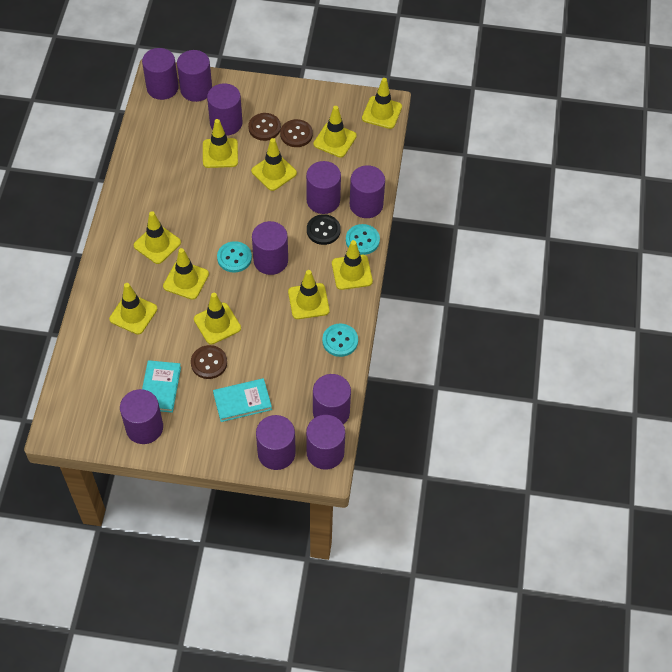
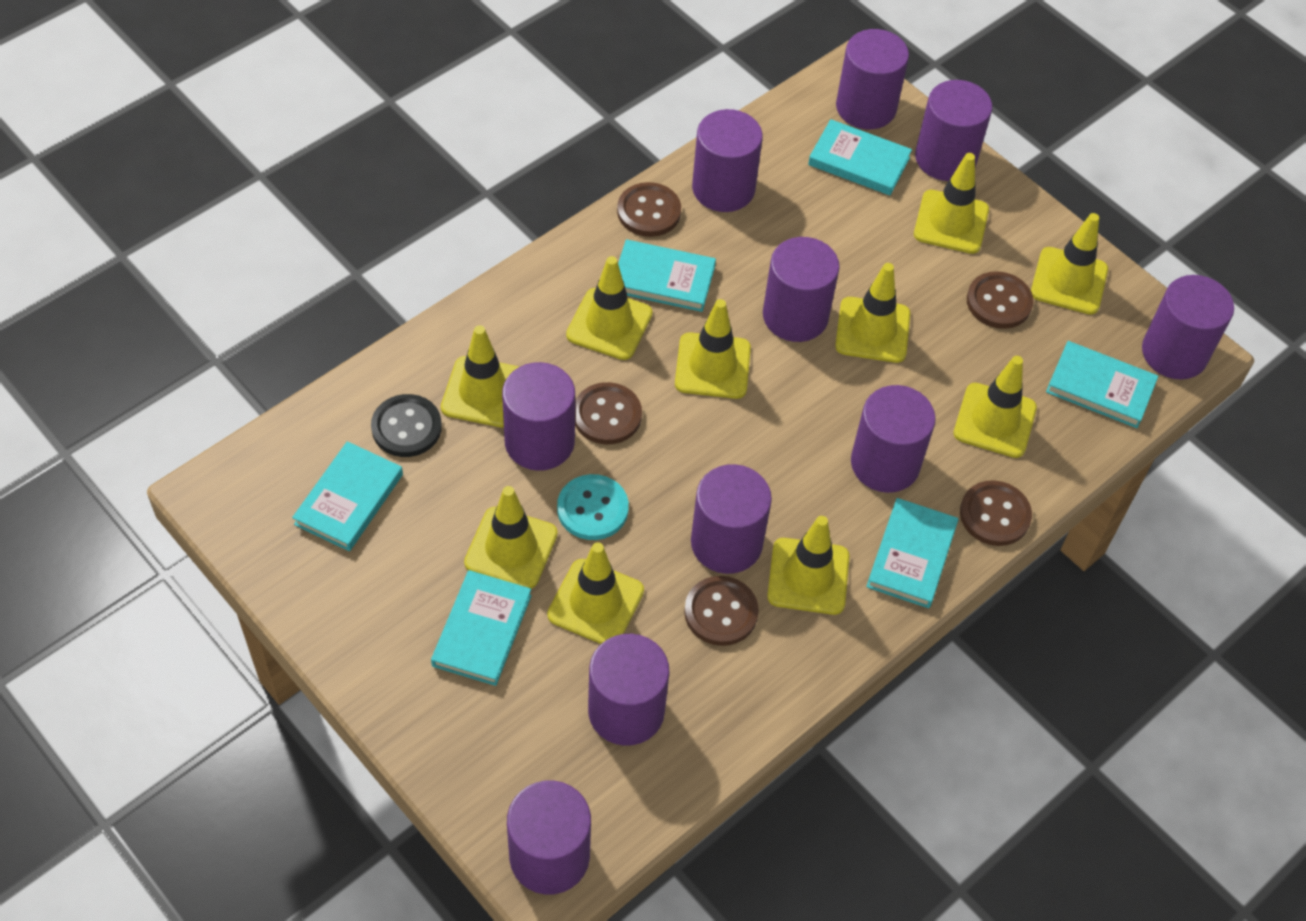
brown button: [191,345,227,379] [248,113,281,141] [280,119,313,147] = 3 -> [575,382,642,444] [617,182,681,237] [684,576,759,646] [960,480,1032,546] [967,271,1034,329] = 5
turquoise book: [142,360,181,413] [213,378,272,422] = 2 -> [292,441,403,551] [431,570,532,686] [618,239,716,312] [808,119,912,195] [866,498,958,608] [1046,341,1158,428] = 6
turquoise button: [217,241,252,273] [322,324,358,357] [346,224,380,255] = 3 -> [557,474,629,540] = 1

